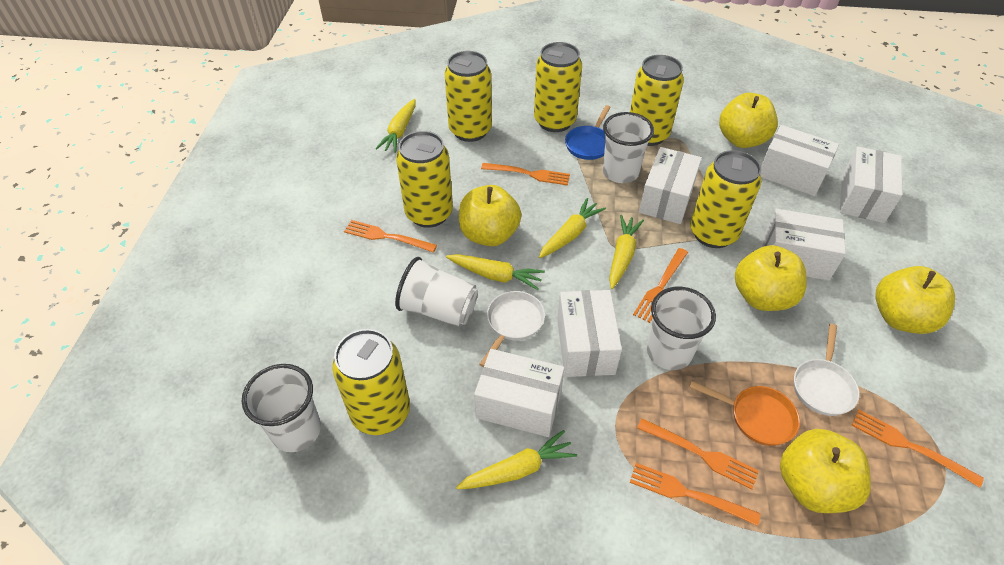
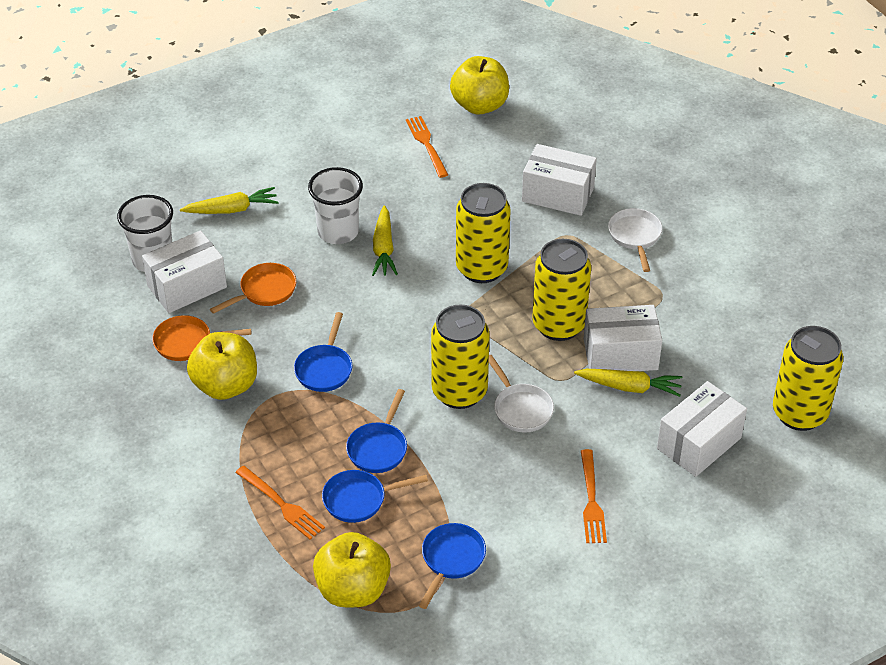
blue pan: [565,105,611,160] = 1 -> [294,312,352,392] [322,470,428,523] [346,389,407,473] [419,523,486,609] = 4
orange fork: [344,220,437,252] [481,163,570,185] [630,463,760,526] [633,248,688,323] [637,418,759,490] [852,410,984,488] = 6 -> [235,466,325,540] [406,116,448,178] [581,449,607,543] = 3
orange pan: [689,381,800,446] = 1 -> [152,315,251,361] [210,263,296,314] = 2
white box: [474,349,565,437] [557,290,622,377] [639,147,702,224] [760,125,839,196] [763,209,846,281] [840,146,902,223] = 6 -> [142,230,227,313] [522,144,597,216] [584,305,662,371] [657,381,747,477] = 4
white cup: [242,364,321,452] [395,257,478,327] [603,112,654,183] [647,287,716,370] = 4 -> [117,195,173,272] [308,167,363,244] = 2
yellow apple: [459,185,522,246] [719,93,778,148] [735,245,807,311] [780,429,871,513] [875,266,955,334] = 5 -> [187,332,257,400] [313,532,391,607] [450,56,509,115] = 3
yellow can: [332,329,410,435] [396,131,453,228] [445,51,492,142] [534,42,582,132] [630,55,684,146] [690,150,761,248] = 6 -> [431,305,490,409] [456,183,511,283] [532,239,591,341] [773,326,843,431] = 4
yellow carrot: [375,99,416,153] [446,254,545,290] [456,430,577,489] [539,198,606,258] [609,215,644,289] = 5 -> [180,187,279,214] [372,205,398,276] [574,369,682,397] = 3

